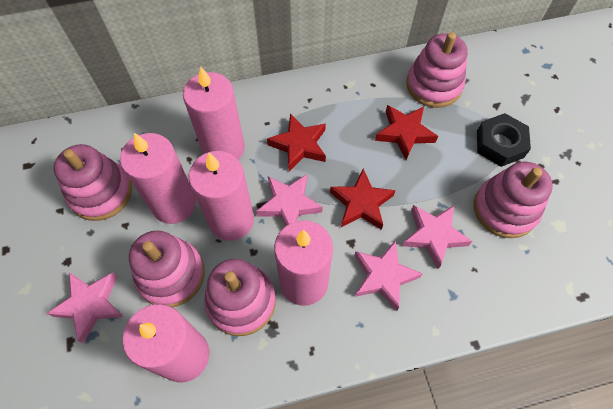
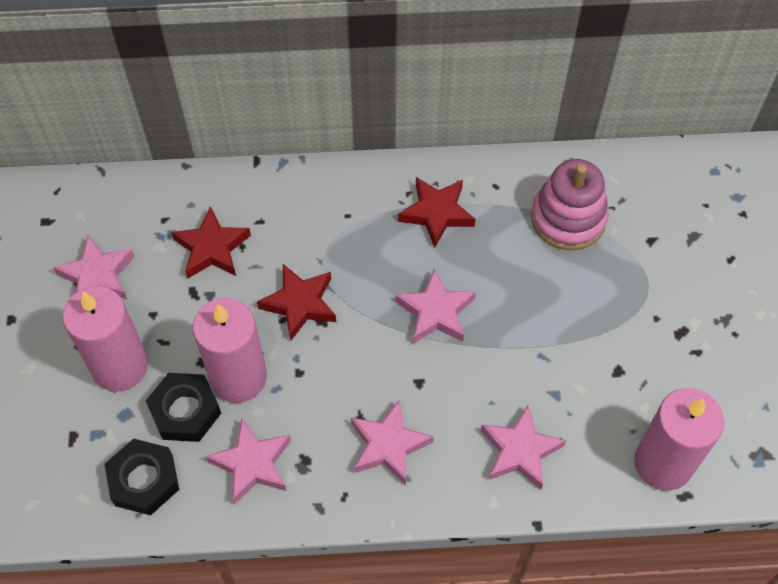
black nut: [477,113,531,167] = 1 -> [104,439,179,515] [146,373,221,442] = 2
pink candle: [120,133,196,224] [122,304,209,383] [183,66,245,159] [189,151,254,241] [274,220,333,306] = 5 -> [62,286,148,391] [193,298,267,403] [634,388,724,491] = 3
pink stacking toy: [54,144,132,221] [129,231,205,307] [204,259,276,336] [406,32,468,108] [474,161,553,238] = 5 -> [531,159,609,250] = 1
pink star: [46,272,124,343] [256,174,323,226] [354,240,423,311] [402,205,473,269] = 4 -> [53,235,134,299] [206,418,291,505] [351,400,433,485] [396,269,476,344] [481,405,566,490] = 5

